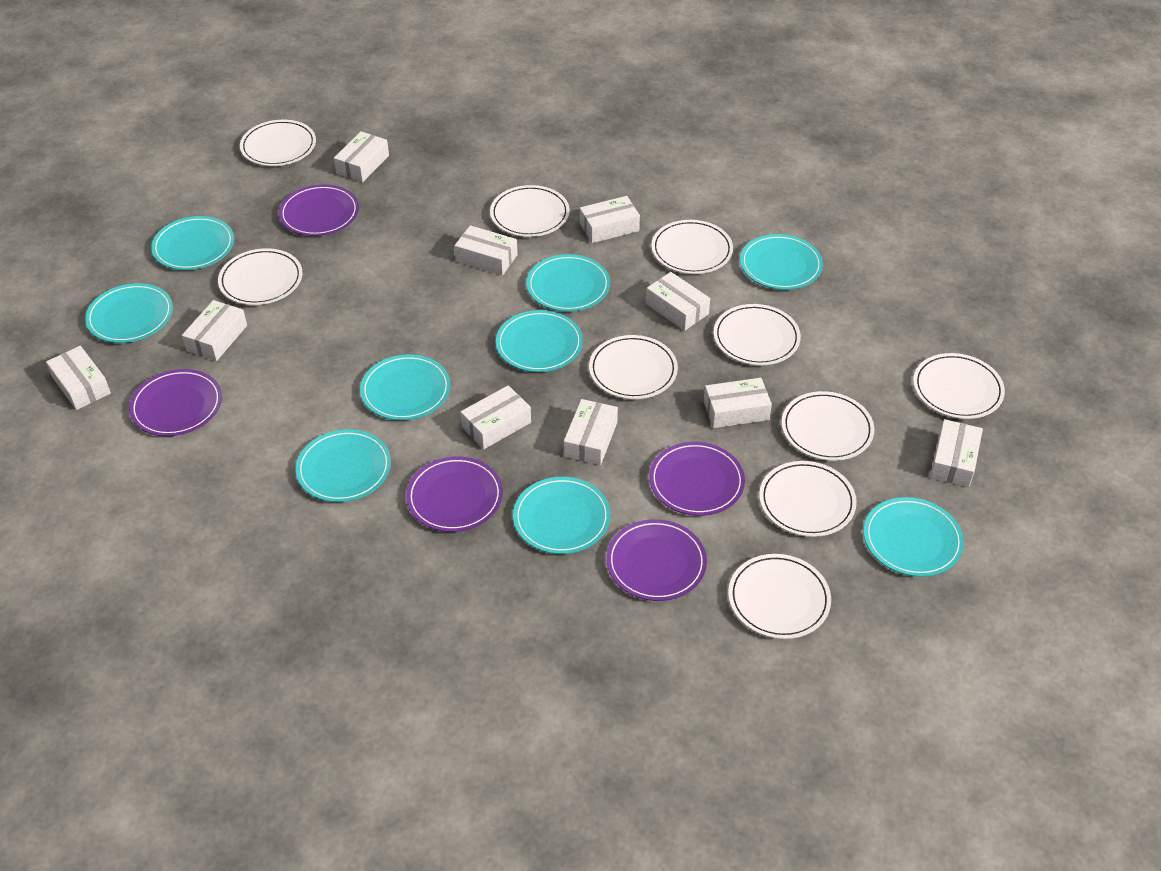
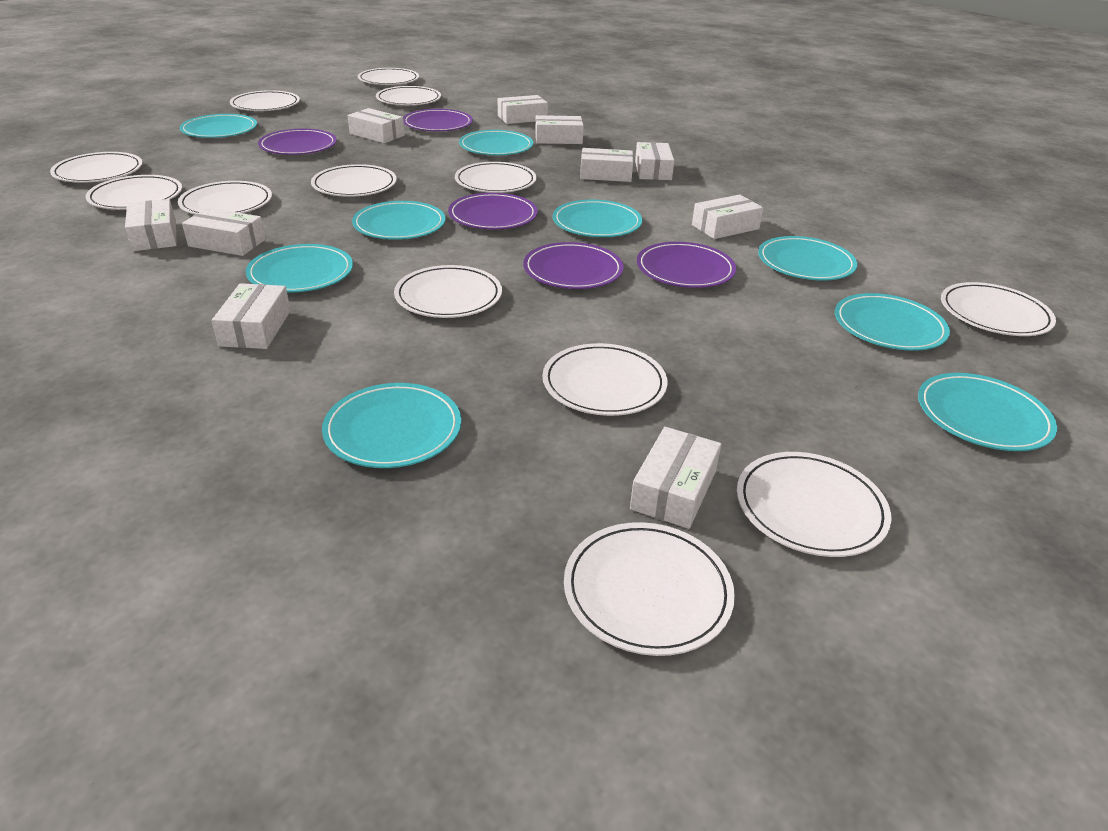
white plate: [218,248,302,305] [240,120,316,166] [490,185,570,237] [589,335,678,399] [651,220,733,274] [713,304,801,365] [728,554,831,639] [759,461,857,537] [781,391,874,461] [913,353,1005,419] = 10 -> [50,152,143,183] [86,175,182,210] [178,181,272,214] [230,90,300,111] [311,164,397,197] [358,68,419,85] [376,86,441,105] [394,265,502,318] [455,162,537,193] [542,343,668,416] [564,522,735,656] [737,452,892,557] [941,282,1056,336] = 13

